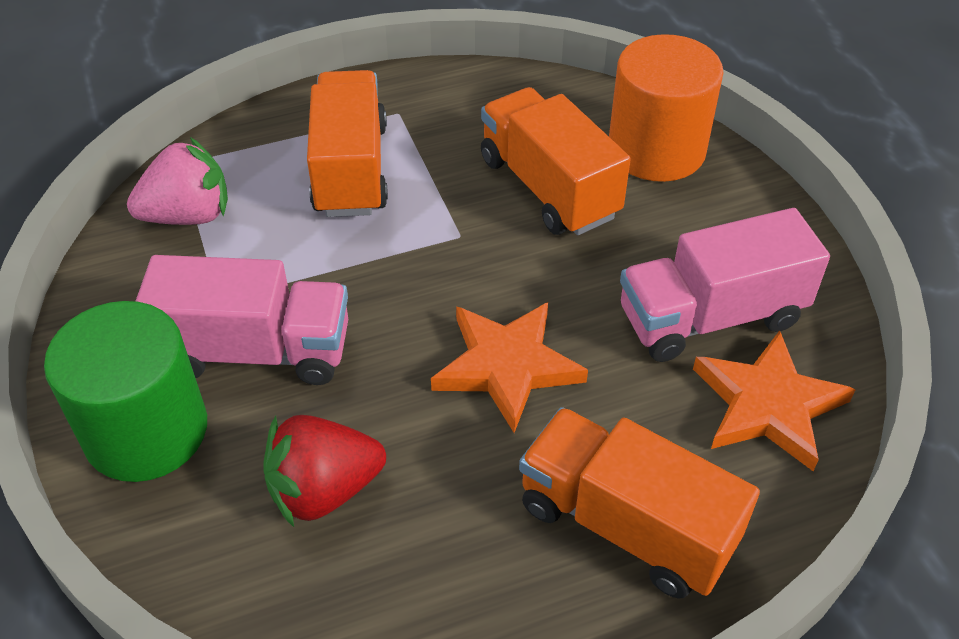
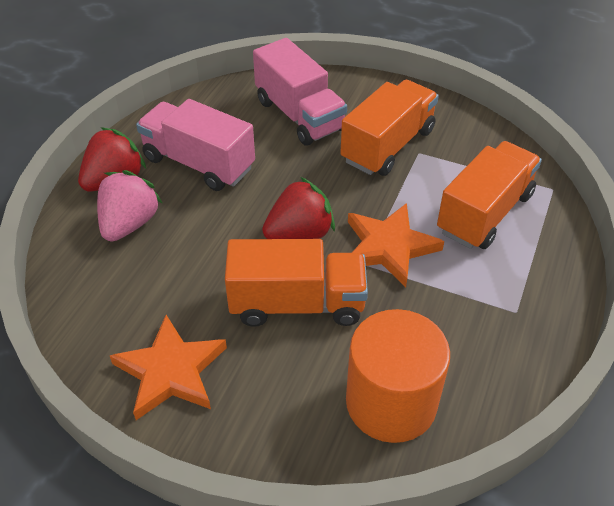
green cylinder: [44,301,207,482] = 1 -> none = 0
red strawberry: [263,415,386,527] = 1 -> [78,127,146,192] [262,177,335,239] = 2

